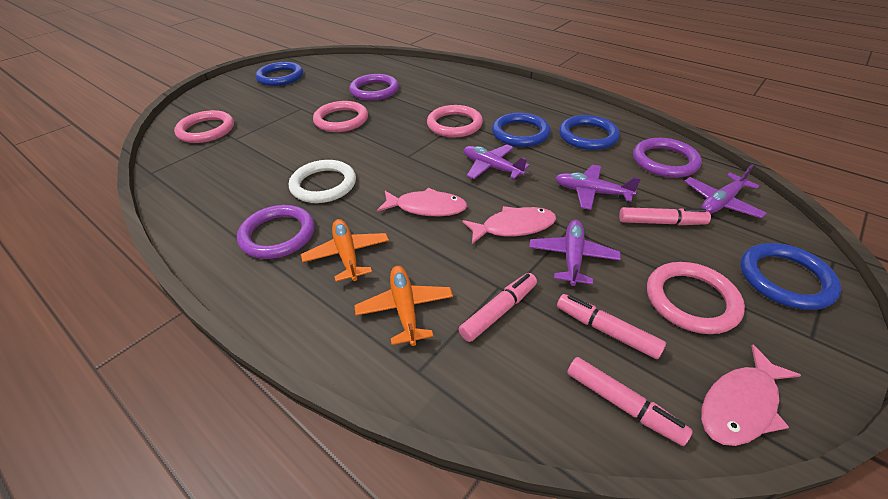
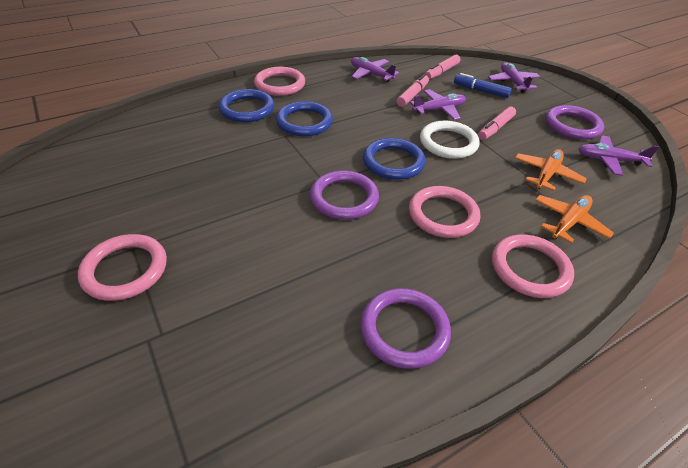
blue marker: none = 0 -> [454,73,512,98] = 1
blue ring: [255,62,303,86] [492,113,550,147] [559,115,620,150] [740,243,842,310] = 4 -> [218,89,274,122] [276,101,333,136] [363,138,426,180] = 3
pink fish: [377,188,467,216] [462,206,556,244] [701,344,801,446] = 3 -> none = 0
pink marker: [459,273,537,342] [557,294,666,359] [567,357,693,446] [619,207,711,225] = 4 -> [397,74,429,107] [425,55,460,80] [478,106,516,140] = 3

